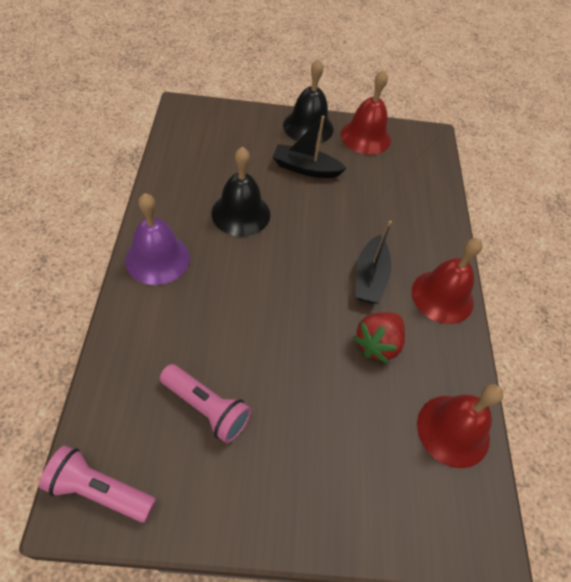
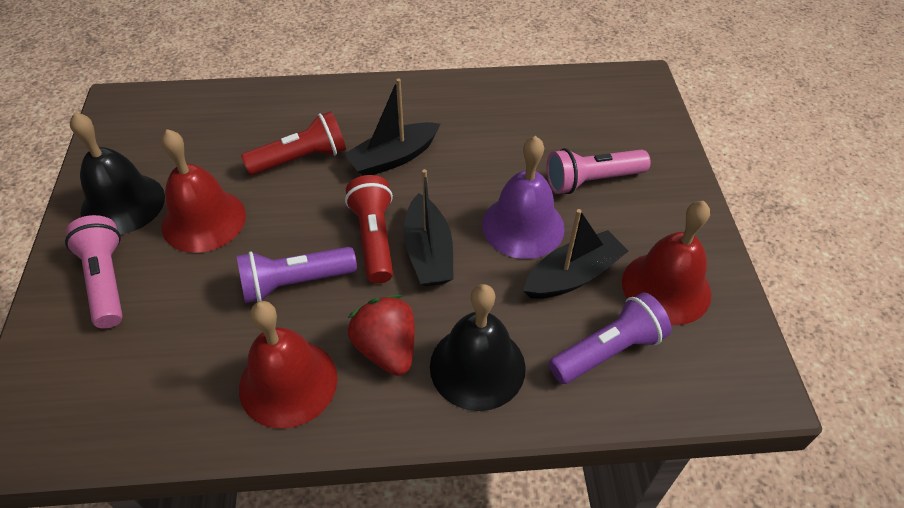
black boat: [273,116,347,178] [356,220,392,304] = 2 -> [344,79,440,176] [404,169,454,286] [523,209,628,299] = 3
purple flashlight: none = 0 -> [237,247,357,303] [549,292,672,384] = 2
red flashlight: none = 0 -> [241,111,346,175] [345,175,393,284] = 2

